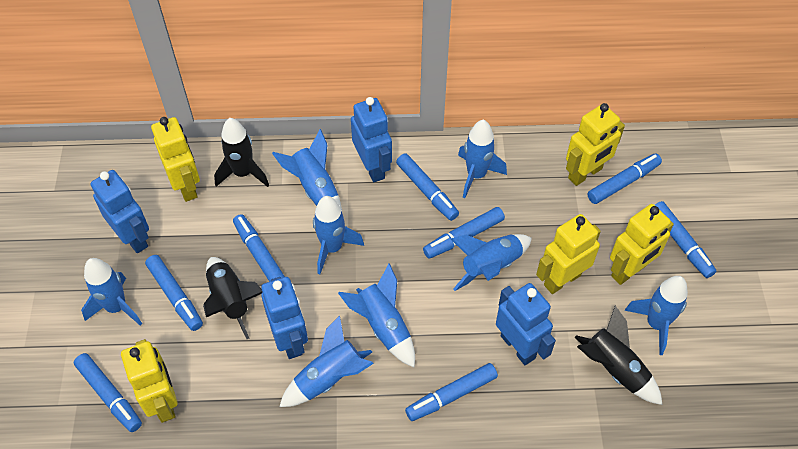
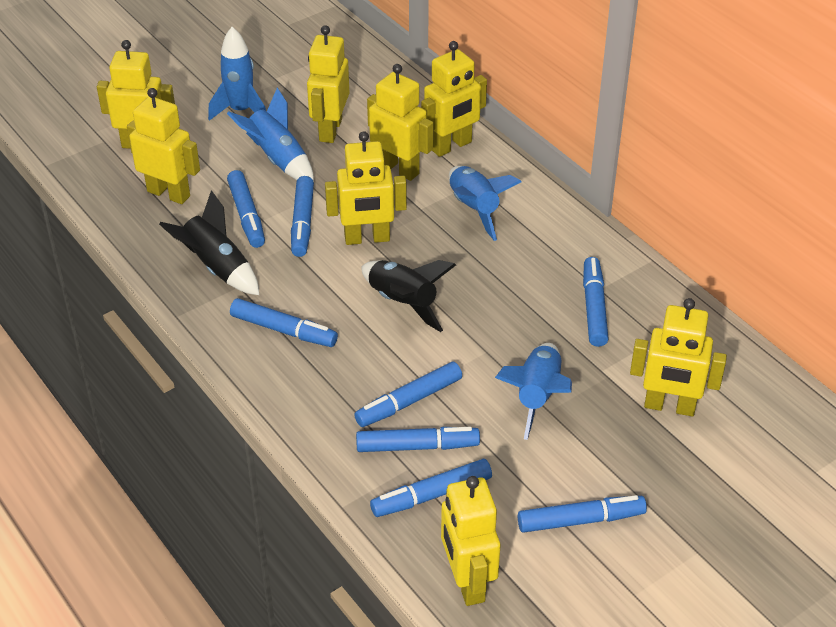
black rocket: [203,257,262,339] [214,118,269,187] [574,306,662,405] = 3 -> [159,190,259,295] [361,260,456,332] = 2
blue robot: [91,170,149,253] [261,277,308,359] [351,97,392,182] [496,283,556,365] = 4 -> none = 0
blue rocket: [81,258,142,326] [272,129,342,211] [279,315,374,407] [313,196,364,274] [338,263,415,368] [451,234,532,291] [458,120,507,198] [625,276,688,355] = 8 -> [208,27,266,121] [227,88,314,182] [449,166,521,241] [495,343,572,440] = 4
yellow robot: [121,339,178,423] [151,117,200,202] [536,214,601,294] [566,103,625,186] [610,204,674,285] = 5 -> [97,40,175,149] [127,88,200,204] [307,25,349,143] [325,131,407,245] [367,64,433,181] [421,41,487,157] [441,476,500,606] [630,298,727,416] = 8

